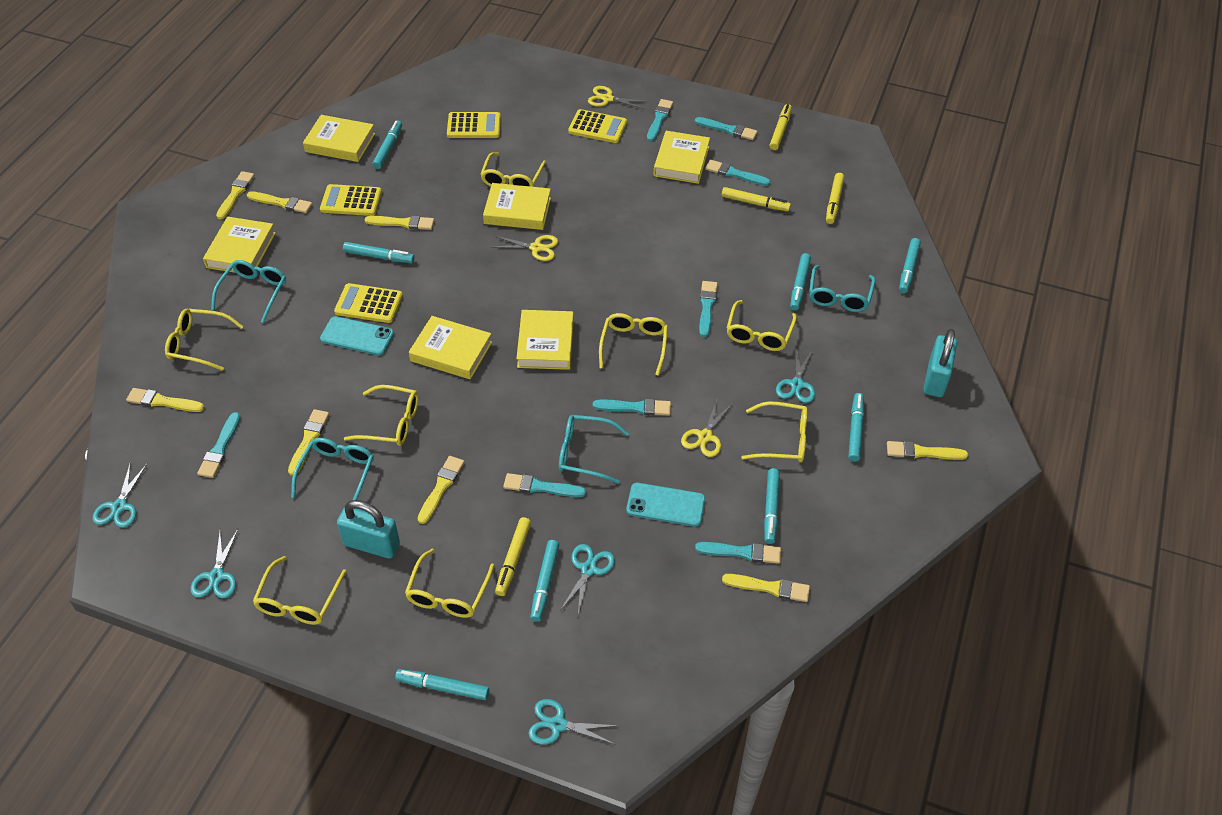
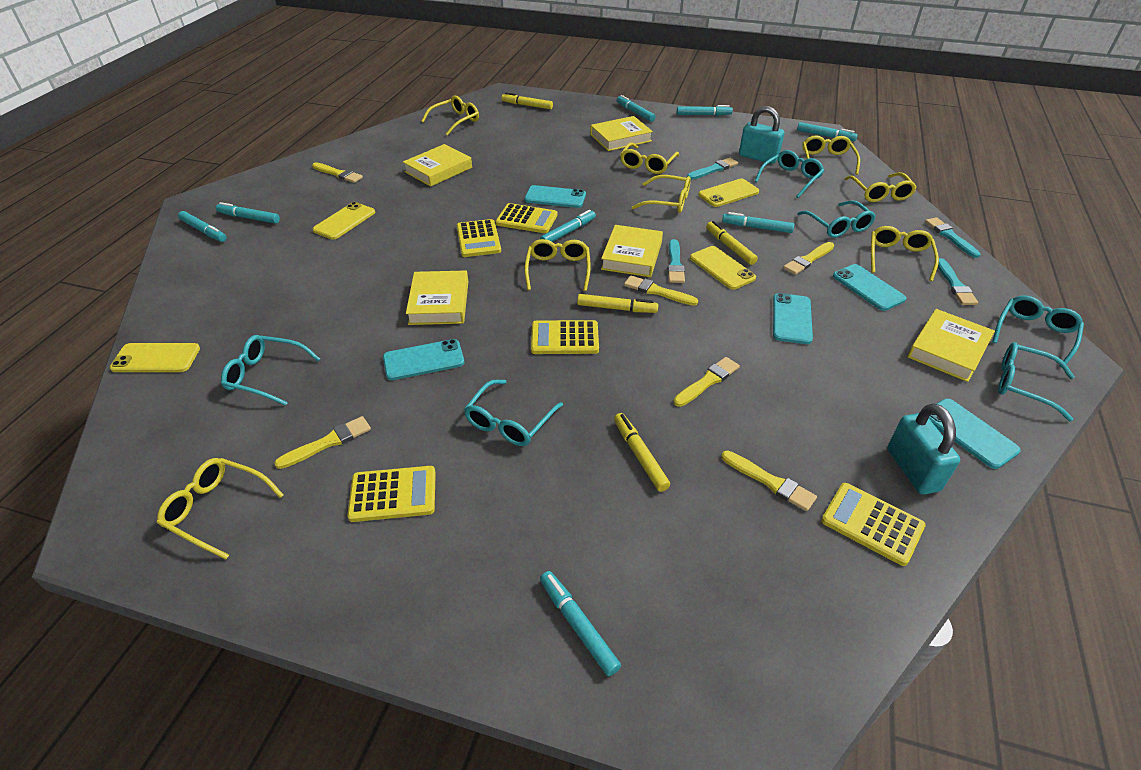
turquoise brush: [197,412,241,478] [503,473,586,497] [593,399,671,416] [647,99,673,141] [695,117,758,140] [695,542,781,564] [699,281,717,337] [705,160,770,186] = 8 -> [668,239,685,283] [687,158,738,180] [925,217,981,258] [938,258,978,305] = 4
turquoise glasses: [211,260,286,323] [291,438,374,500] [559,415,629,484] [809,265,875,312] = 4 -> [221,335,320,406] [464,380,563,446] [755,150,824,198] [797,200,876,238] [992,296,1084,368] [998,342,1075,421] = 6
turquoise phone: [320,316,394,355] [626,483,705,526] = 2 -> [383,339,464,380] [525,185,586,208] [773,293,813,344] [833,264,906,311] [929,399,1021,469] = 5
turquoise scissors: [93,462,147,528] [191,529,238,598] [528,699,619,745] [560,544,615,615] [776,346,815,403] = 5 -> none = 0
yellow book: [203,217,276,273] [303,115,375,162] [409,316,492,379] [483,183,551,230] [516,310,574,370] [654,131,710,184] = 6 -> [403,144,472,187] [406,271,468,325] [590,116,653,151] [601,225,663,277] [908,309,995,382] = 5
yellow brush: [126,388,204,412] [216,171,255,219] [247,191,312,213] [288,409,329,476] [365,215,434,230] [417,456,464,524] [722,574,810,602] [887,441,968,460] = 8 -> [274,416,371,469] [312,162,363,183] [624,276,698,306] [673,357,740,407] [721,451,817,511] [783,242,834,275] = 6
yellow calculator: [320,184,382,216] [334,283,403,323] [447,112,501,138] [568,109,627,143] = 4 -> [347,466,436,522] [457,219,501,257] [495,203,558,233] [531,320,599,354] [821,483,926,566] = 5
yellow phone: none = 0 -> [110,343,200,372] [313,202,375,240] [690,246,756,290] [698,179,759,207] = 4
yellow scissors: [491,235,558,261] [588,86,648,109] [681,400,733,457] = 3 -> none = 0

